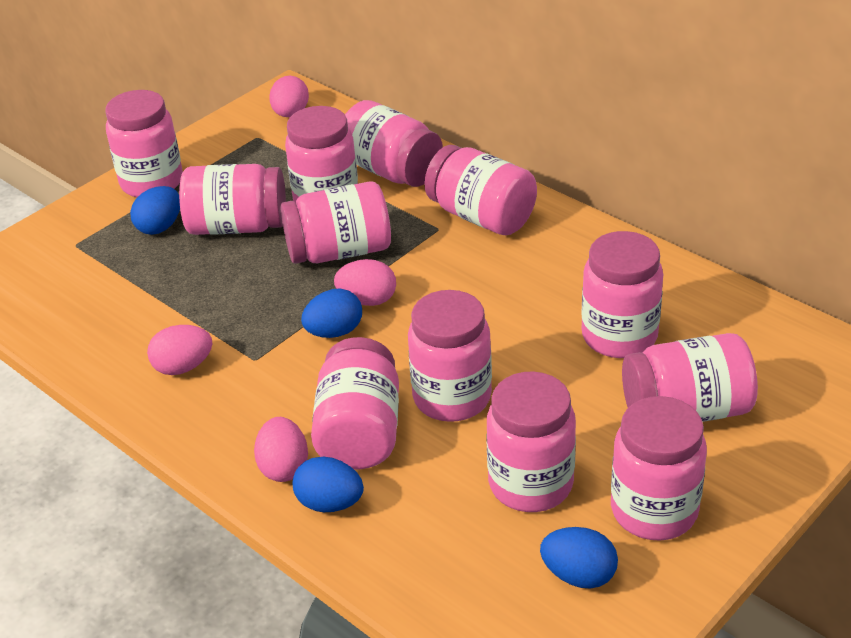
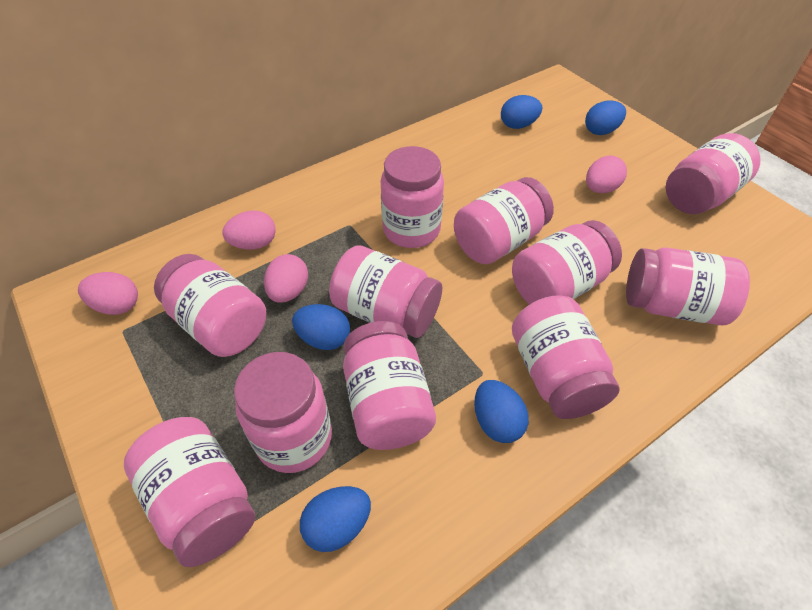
blue egg: [130,186,180,235] [293,457,364,512] [301,289,362,338] [540,527,618,589] = 4 -> [292,304,350,350] [300,486,371,552] [474,380,529,443] [501,95,542,129] [585,100,626,135] = 5
pink jar: [105,90,183,197] [179,164,286,235] [280,181,391,264] [285,106,358,203] [311,337,399,469] [345,100,443,187] [408,290,492,422] [424,145,537,235] [487,372,576,512] [581,231,663,358] [611,396,707,541] [622,333,758,422] = 12 -> [124,417,255,567] [154,254,266,357] [234,352,332,473] [329,245,442,338] [343,321,436,450] [381,146,444,248] [454,177,554,264] [512,220,622,305] [512,295,620,419] [626,247,750,325] [666,133,761,214] = 11

